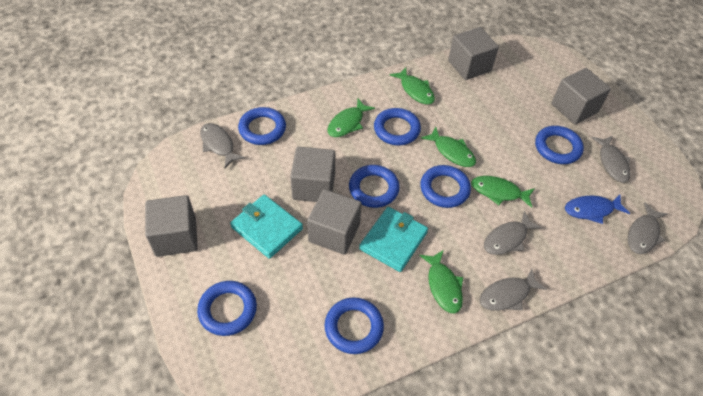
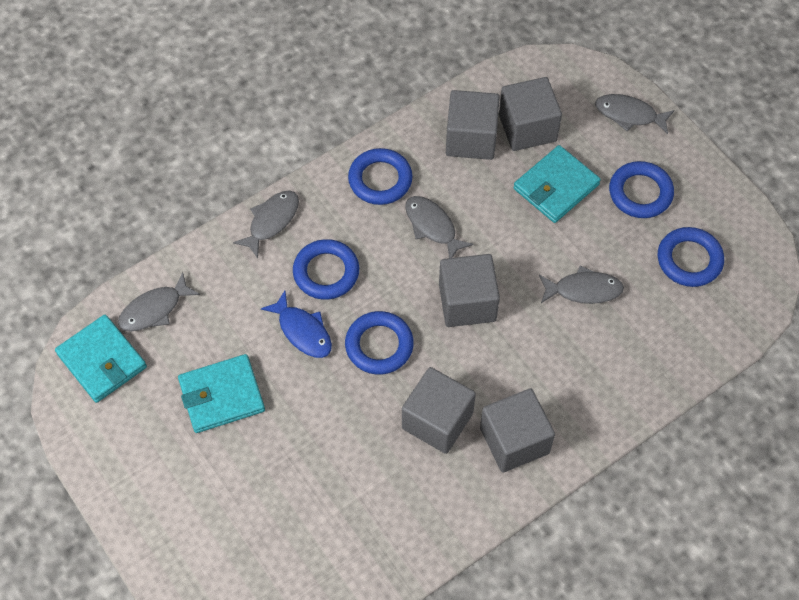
blue ring: [197,281,257,336] [238,107,286,145] [324,297,384,354] [349,165,400,208] [374,108,421,145] [420,165,471,208] [535,126,584,164] = 7 -> [293,239,359,300] [345,311,414,374] [348,148,413,205] [609,161,674,218] [658,227,724,287] = 5
green fish: [327,99,375,137] [390,67,435,105] [419,250,463,313] [421,127,476,167] [471,176,535,208] = 5 -> none = 0
turquoise wallet: [230,194,303,259] [359,207,428,272] = 2 -> [55,315,147,403] [178,354,265,433] [514,145,601,223] = 3

